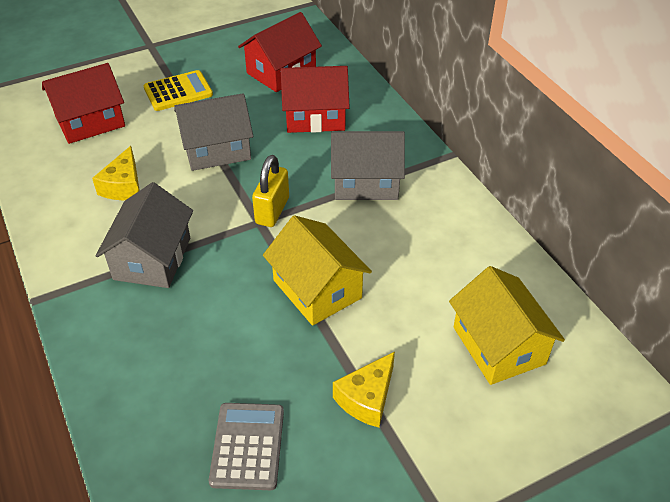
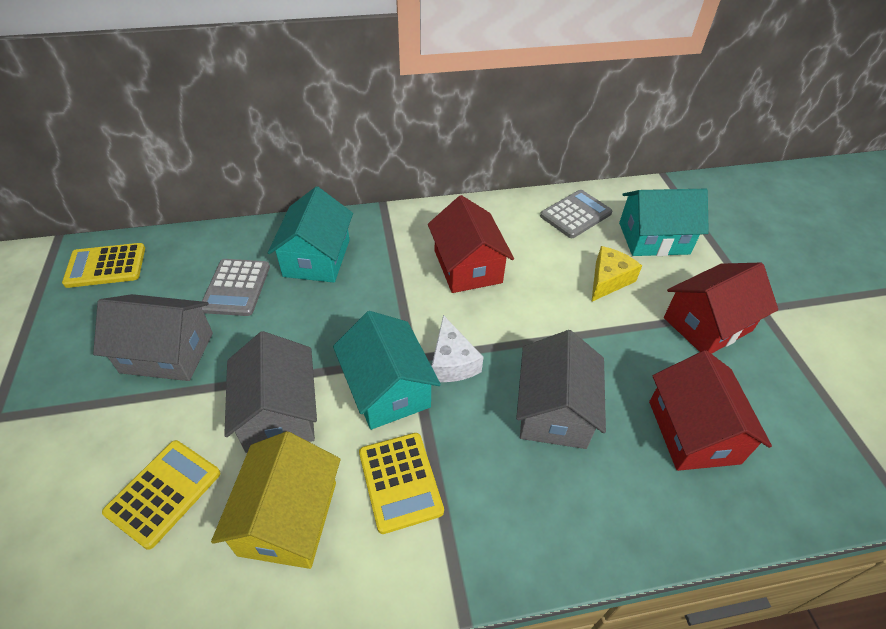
grey calculator: [209,403,284,490] = 1 -> [201,259,270,316] [540,190,613,238] = 2
turquoise house: none = 0 -> [268,186,353,283] [333,311,441,430] [619,189,709,256] = 3
white cheese: none = 0 -> [432,315,483,382] = 1
yellow calculator: [143,70,213,111] = 1 -> [62,243,145,288] [102,440,220,550] [359,433,444,534] = 3
yellow cheese: [92,146,140,200] [333,351,395,428] = 2 -> [592,246,642,301] = 1
yellow house: [263,215,372,326] [449,266,565,385] = 2 -> [211,431,341,569] = 1
yellow padlock: [252,155,289,227] = 1 -> none = 0

